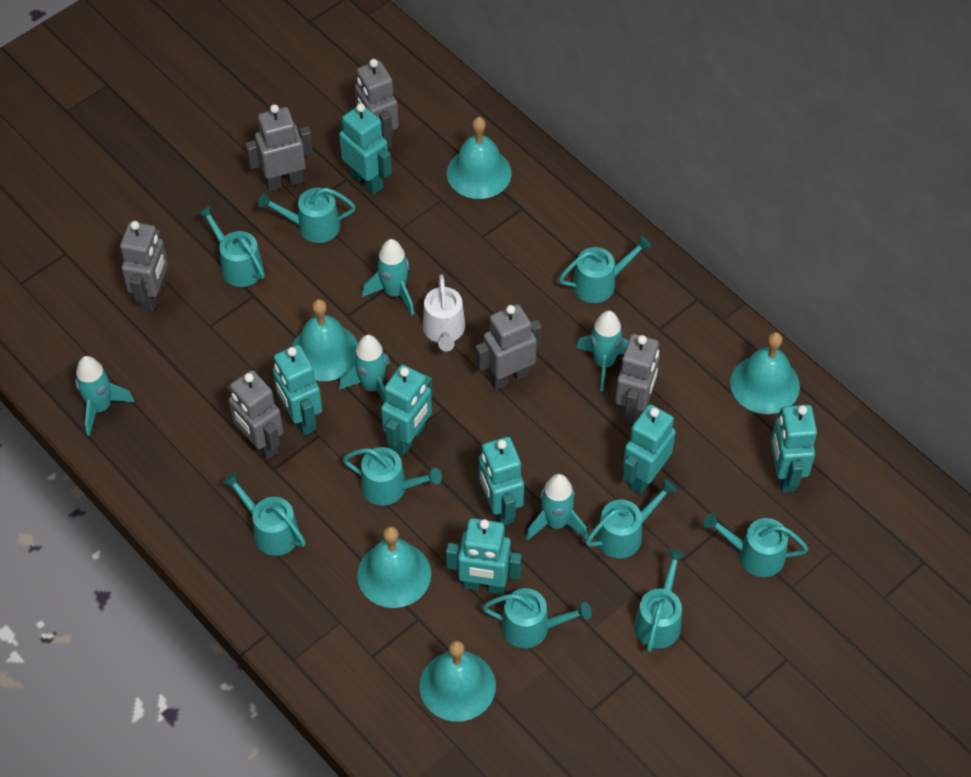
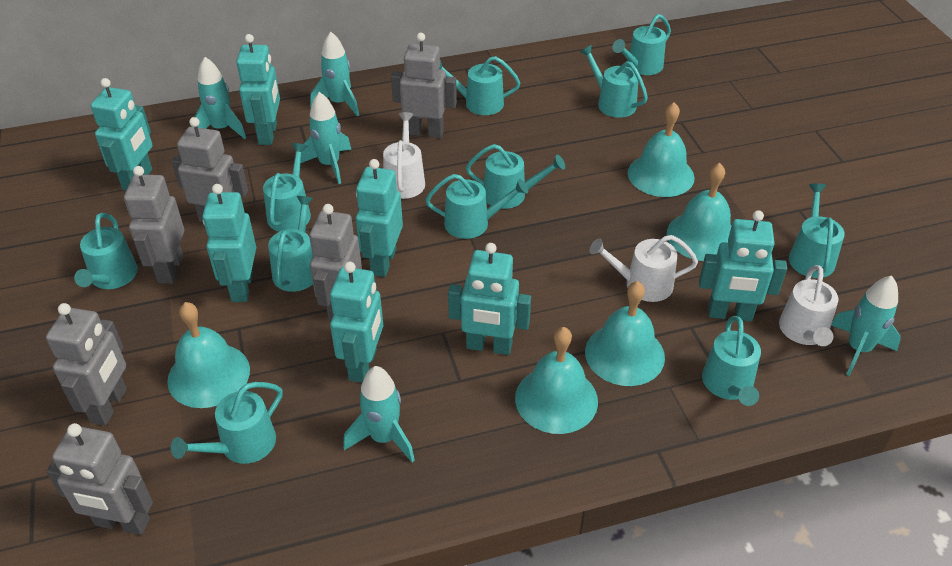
turquoise watering can: [198,205,265,287] [222,472,306,556] [258,188,355,243] [343,447,442,505] [482,588,592,648] [559,236,651,303] [585,479,677,558] [634,549,685,652] [704,513,808,577] = 9 -> [74,213,138,289] [171,382,282,464] [263,143,311,232] [268,196,314,292] [425,174,528,239] [439,56,520,115] [466,144,565,209] [580,45,648,118] [612,14,671,75] [702,316,761,406] [789,184,845,278] = 11
white watering can: [423,274,465,352] = 1 -> [383,112,425,199] [590,235,698,302] [779,265,838,346] = 3

